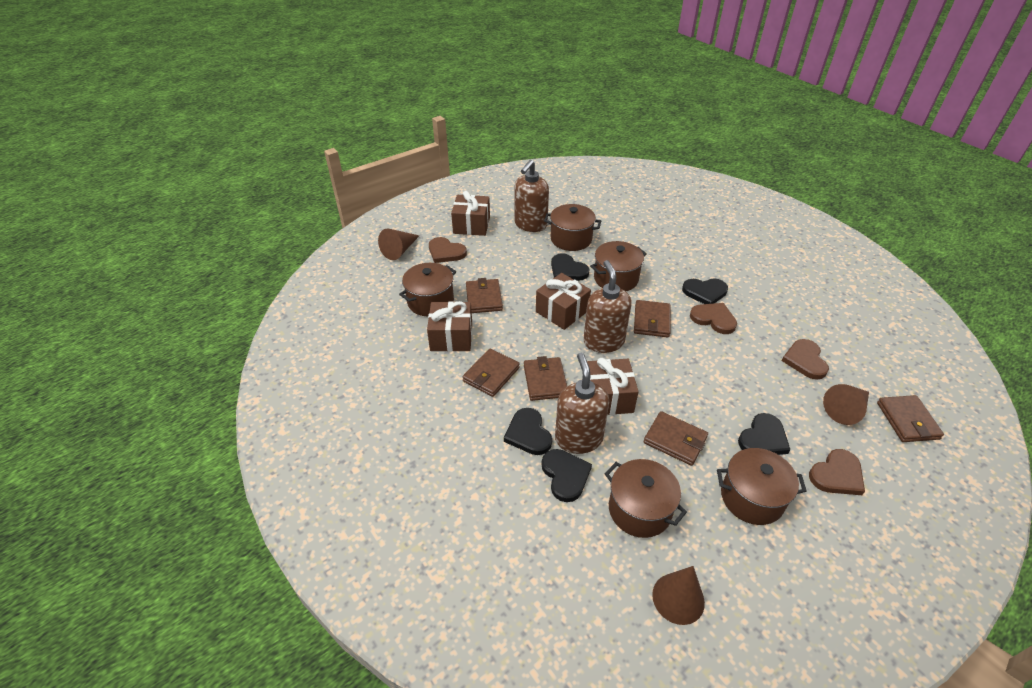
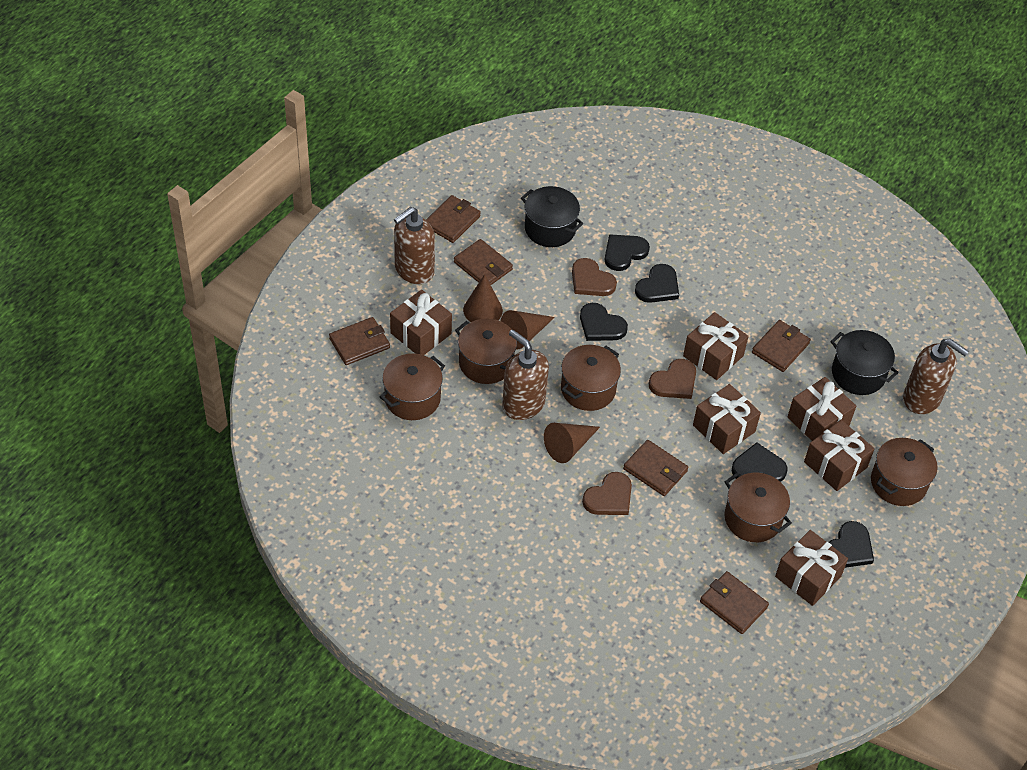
black pot: none = 0 -> [521,186,584,247] [830,330,899,395] = 2
brown gift: [427,301,472,352] [451,191,490,236] [536,273,591,330] [587,358,639,415] = 4 -> [390,290,452,355] [683,312,749,380] [693,384,761,454] [775,530,848,606] [787,377,856,441] [804,420,874,491] = 6
brown heart: [429,237,467,263] [690,303,737,334] [782,339,829,380] [809,449,865,495] = 4 -> [572,258,617,296] [582,472,632,515] [649,359,696,399] = 3

